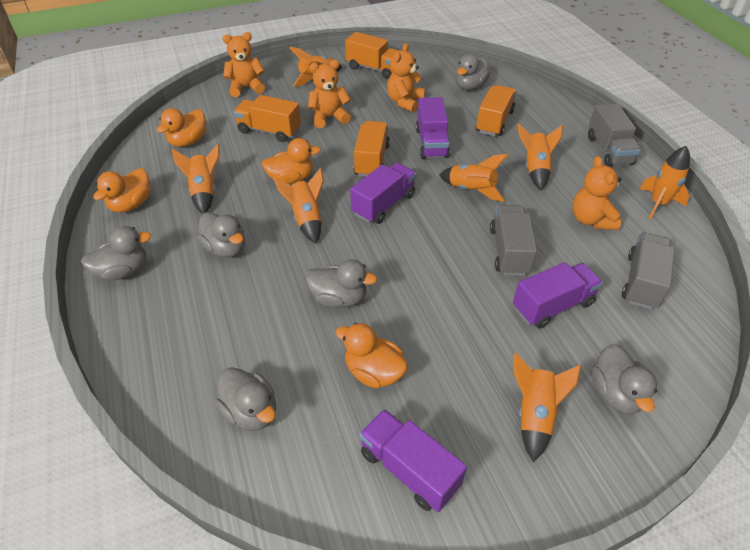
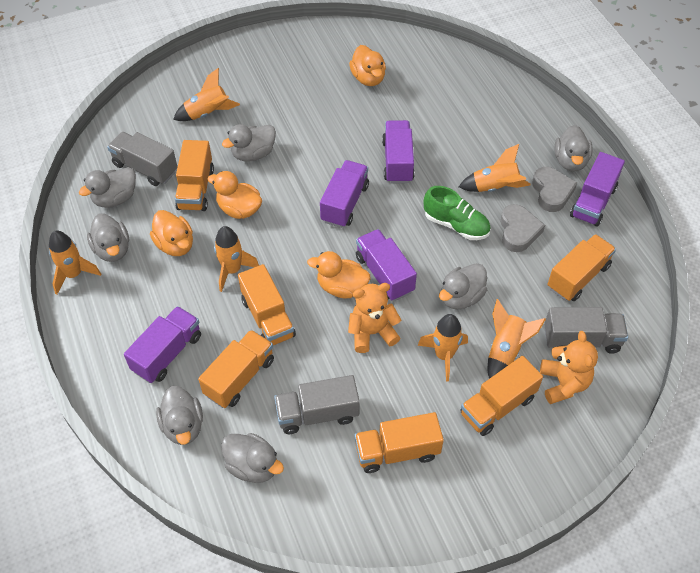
green shoe: none = 0 -> [424,186,491,240] = 1
grey duck: [81,226,151,280] [197,212,245,258] [215,367,276,431] [306,259,377,308] [456,54,490,90] [591,344,657,414] = 6 -> [79,167,136,207] [87,213,129,262] [156,386,203,445] [221,433,284,483] [222,124,276,162] [439,263,487,310] [554,125,593,171] = 7
grey heart: none = 0 -> [500,204,545,252] [532,167,577,212] = 2
orange rocket: [172,143,220,214] [273,168,324,244] [289,47,342,87] [439,154,508,202] [514,353,581,462] [517,124,563,190] [639,146,690,219] = 7 -> [49,231,101,295] [173,68,240,121] [214,226,259,292] [417,314,468,382] [459,144,531,192] [488,299,546,379] = 6
orange teddy bear: [223,32,265,97] [308,60,351,128] [387,43,425,112] [573,156,621,230] = 4 -> [348,283,401,353] [540,331,598,404] = 2
orange truck: [233,95,301,142] [345,32,400,79] [354,121,390,177] [476,85,516,136] = 4 -> [175,140,214,211] [198,330,274,408] [238,264,296,345] [355,412,444,473] [460,356,543,436] [548,234,616,301] = 6
purple truck: [350,163,416,224] [359,409,467,512] [416,97,450,159] [513,262,603,329] = 4 -> [124,306,201,383] [320,160,369,228] [356,229,417,301] [382,120,415,184] [570,152,625,227] = 5

